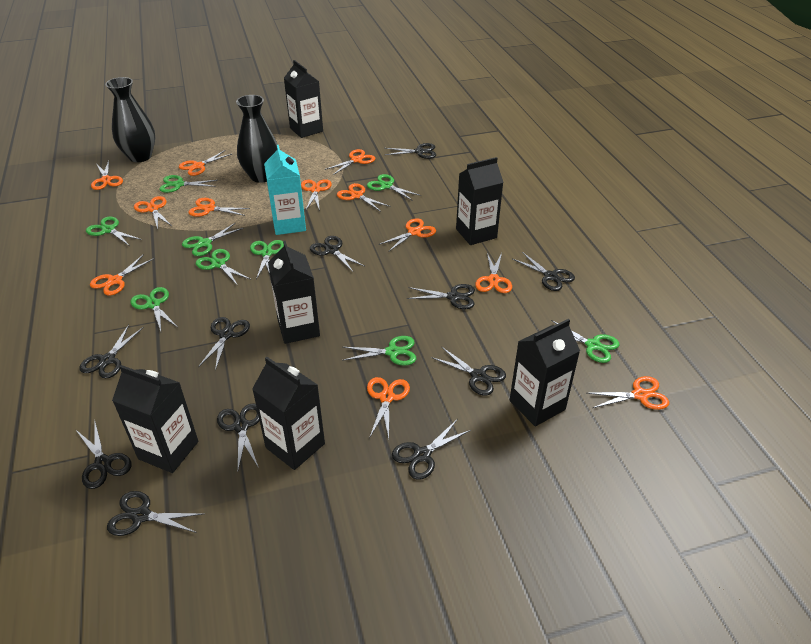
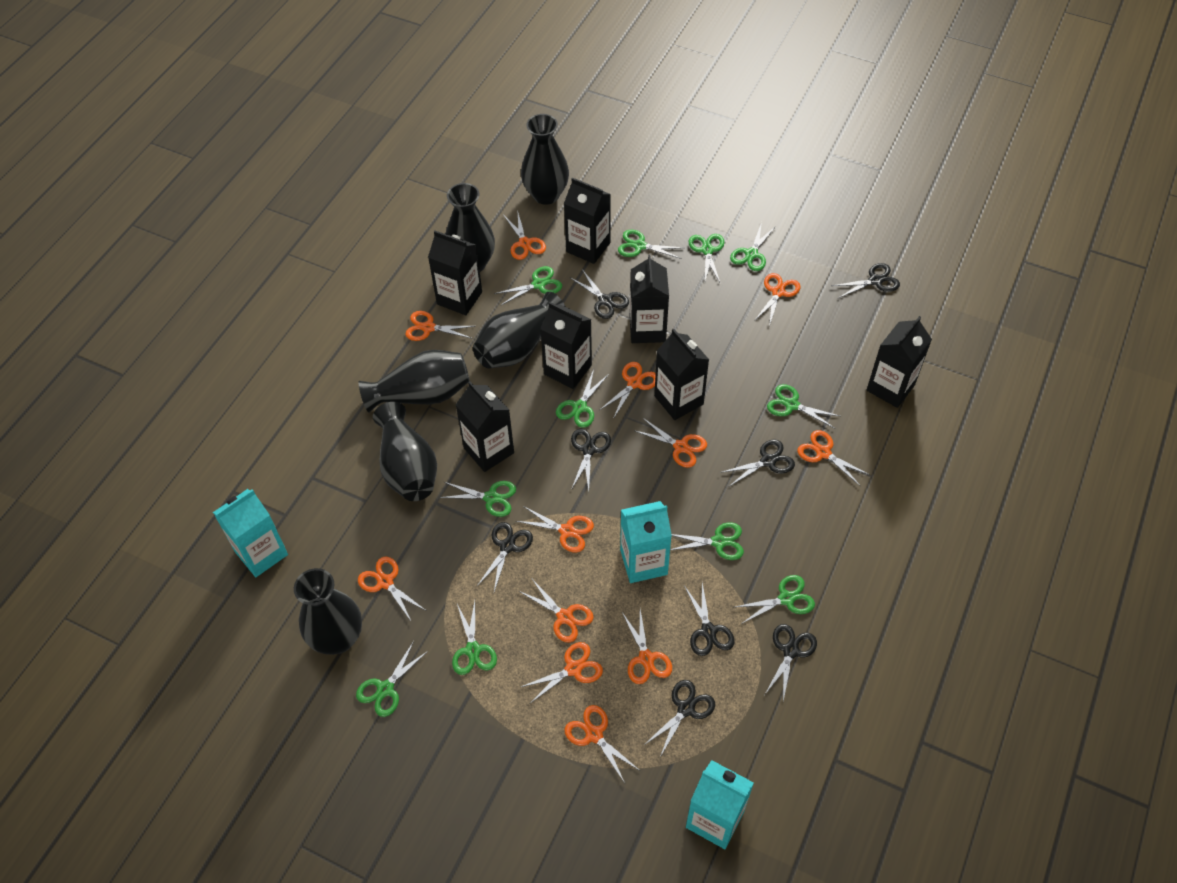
black carton: [112,365,199,473] [252,357,325,470] [268,241,320,344] [284,60,323,138] [456,157,504,245] [509,319,580,426] = 6 -> [428,231,482,315] [455,381,514,472] [540,302,592,389] [564,177,611,264] [630,255,669,343] [654,329,709,420] [867,316,932,408] = 7
black scissors: [75,422,132,489] [79,325,144,379] [107,491,205,536] [198,317,250,371] [217,403,259,470] [310,236,364,272] [385,143,436,159] [392,419,471,480] [407,284,475,309] [431,347,506,396] [513,252,575,291] = 11 -> [477,522,533,592] [571,269,629,319] [571,429,611,491] [643,680,715,757] [684,583,734,656] [720,439,795,486] [765,624,817,701] [832,263,900,298] = 8
black vase: [105,77,155,162] [236,95,278,183] = 2 -> [294,568,362,655] [359,350,470,413] [373,402,437,501] [446,183,495,272] [473,292,565,368] [521,114,569,205] = 6
green scissors: [86,216,142,245] [131,287,177,331] [159,175,217,193] [182,222,243,256] [196,249,251,286] [250,240,284,280] [342,336,416,366] [367,174,421,201] [551,320,619,363] = 9 -> [356,641,429,717] [439,481,516,517] [452,601,497,675] [494,266,562,306] [556,369,609,428] [618,230,683,259] [670,522,744,560] [688,234,725,284] [730,222,776,271] [735,575,815,624] [767,384,840,428] = 11
turquoise carton: [264,145,306,235] = 1 -> [213,489,288,577] [620,501,672,583] [686,760,754,849] = 3

